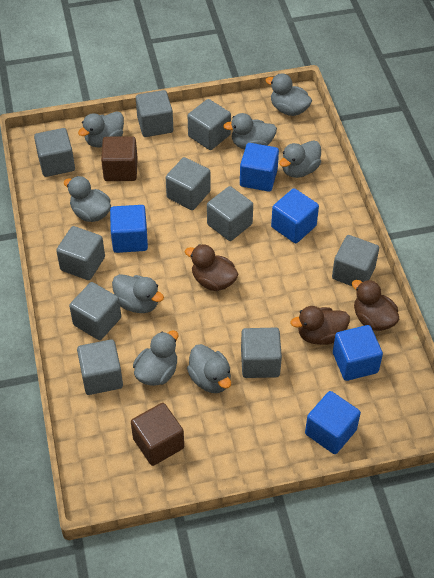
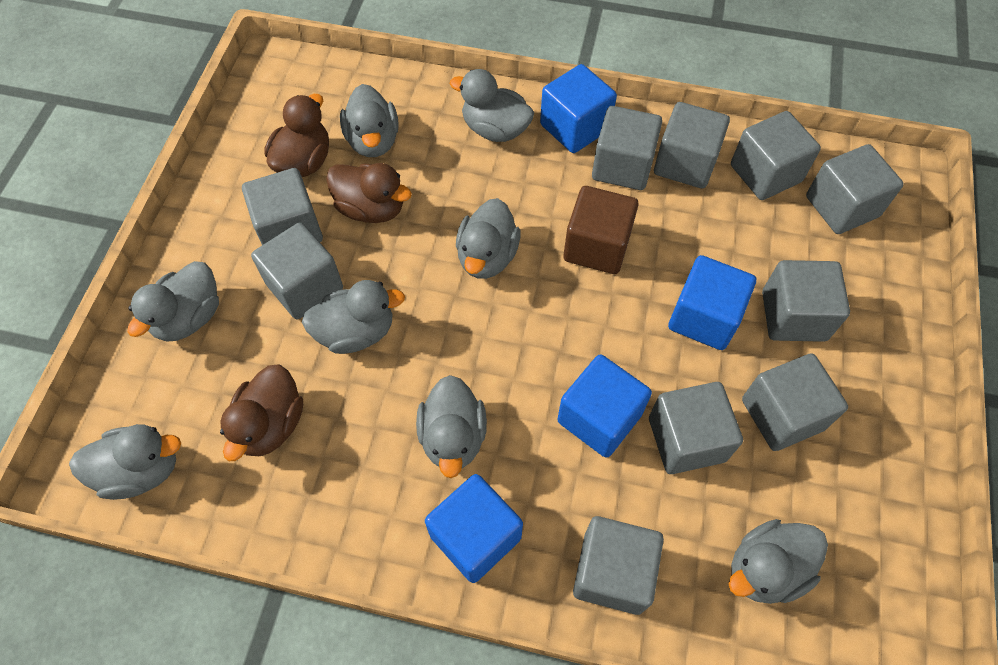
blue cube: [110,205,148,253] [240,143,279,192] [271,188,319,243] [305,391,361,454] [333,325,383,381] = 5 -> [425,474,523,583] [540,64,617,153] [557,355,652,458] [668,255,756,350] = 4
brown cube: [101,136,138,181] [131,403,184,466] = 2 -> [564,186,639,274] = 1

